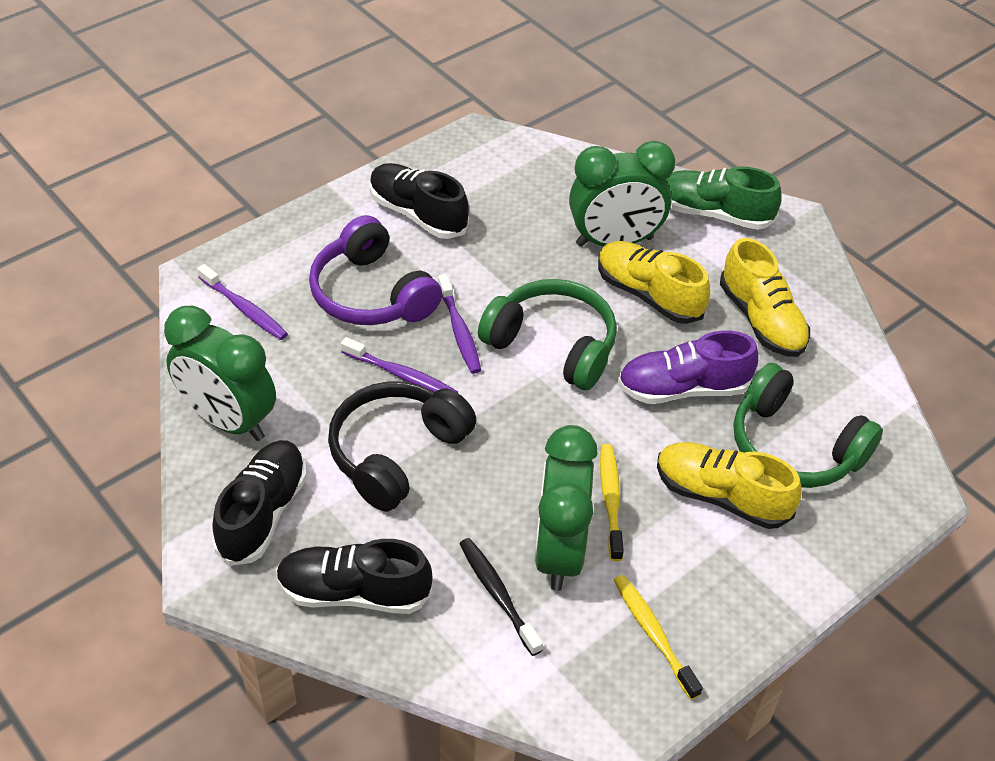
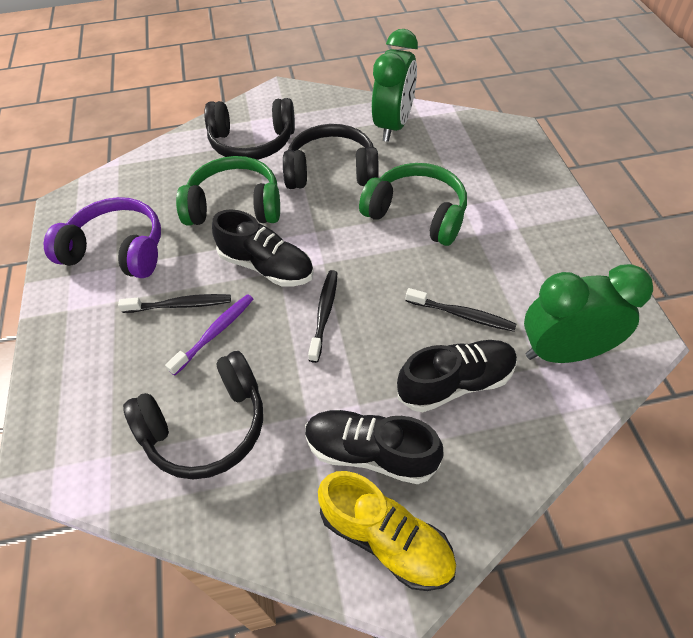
black headphones: [328,381,476,512] = 1 -> [123,351,263,480] [204,98,295,160] [283,124,379,189] = 3
black toothbrush: [459,538,543,656] = 1 -> [118,294,231,313] [308,270,338,363] [406,288,516,332] = 3
green clock: [164,306,276,441] [534,425,598,591] [569,141,675,247] = 3 -> [372,29,418,142] [524,264,653,363] = 2
green shoe: [666,167,782,230] = 1 -> none = 0
purple shoe: [618,331,758,404] = 1 -> none = 0
purple toothbrush: [197,264,288,340] [341,337,458,393] [438,274,481,374] = 3 -> [165,294,253,376] = 1
yellow shoe: [598,241,710,324] [657,442,802,529] [720,238,810,357] = 3 -> [318,471,456,591] = 1
yellow toothbrush: [600,444,624,561] [614,575,703,700] = 2 -> none = 0

